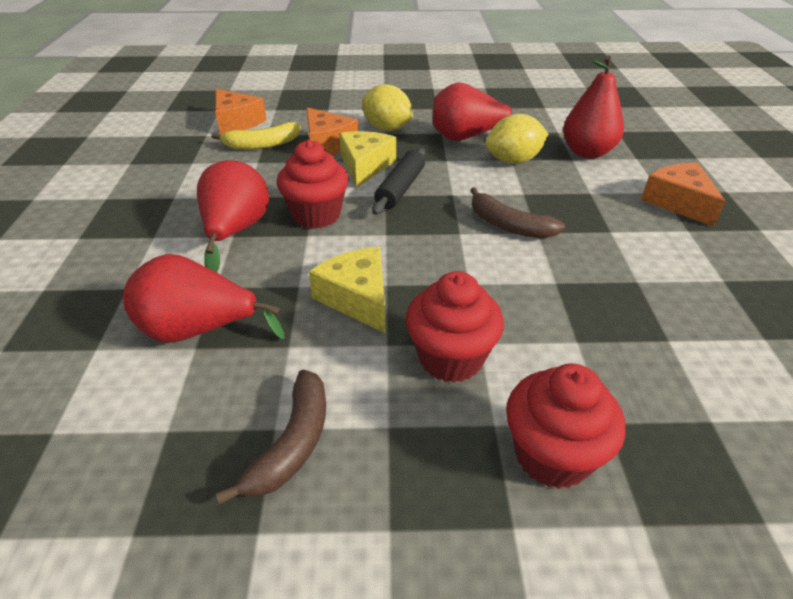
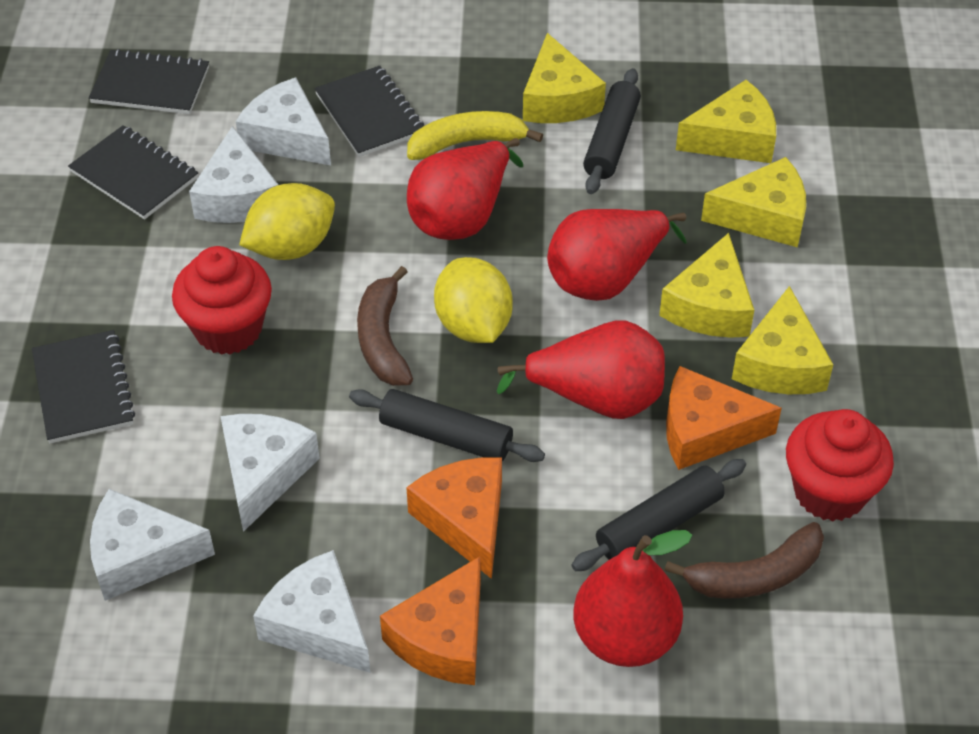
black notebook: none = 0 -> [32,330,135,443] [68,125,198,220] [89,49,209,114] [315,66,424,157] = 4
black rolling pin: [372,148,425,215] = 1 -> [349,389,545,462] [572,459,746,571] [583,68,641,194] = 3
red cupcake: [277,140,349,229] [406,271,504,383] [506,364,625,489] = 3 -> [172,246,272,355] [786,409,894,522] = 2
white cheese: none = 0 -> [90,489,215,601] [189,126,279,223] [220,414,320,532] [236,77,331,165] [253,550,371,673] = 5
yellow cheese: [309,247,385,333] [339,131,396,187] = 2 -> [523,33,606,123] [659,233,754,338] [676,80,776,163] [701,157,806,247] [732,286,833,394] = 5

